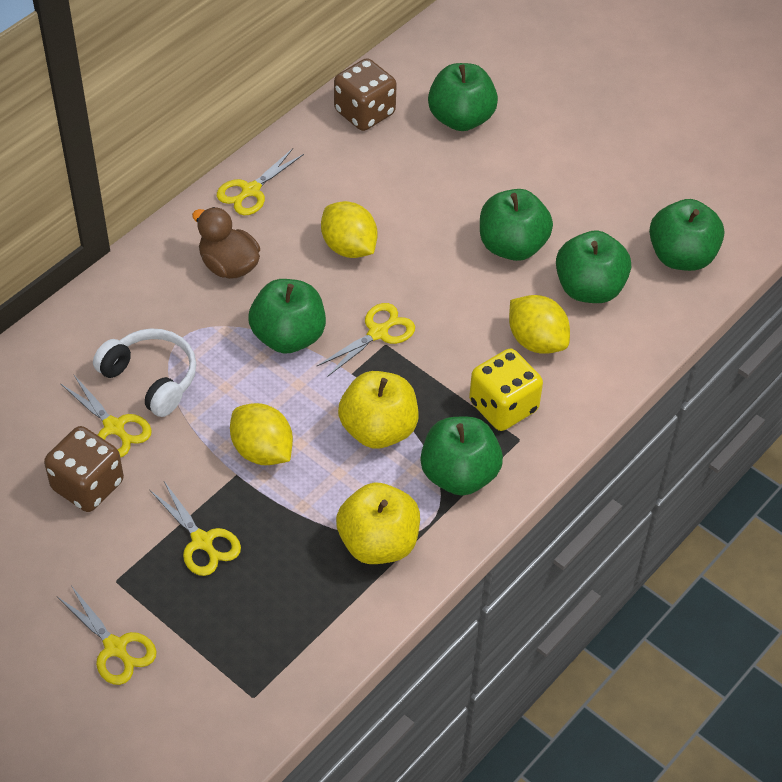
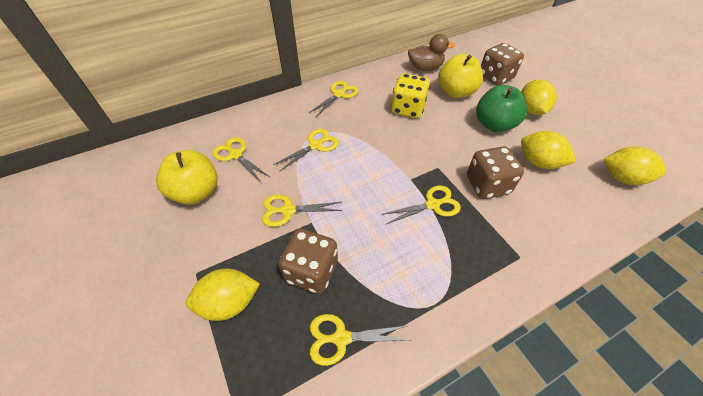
brown dice: [44,426,124,512] [334,58,397,131] = 2 -> [279,229,338,294] [467,146,524,199] [481,43,524,85] = 3
green apple: [248,279,326,354] [421,417,503,496] [428,63,498,131] [480,189,553,261] [556,231,631,303] [649,199,724,271] = 6 -> [476,85,527,132] = 1
white headphones: [93,328,196,417] = 1 -> none = 0
yellow lemon: [230,403,293,465] [321,201,378,258] [509,295,570,354] = 3 -> [186,269,260,321] [521,79,557,115] [521,131,576,169] [604,147,666,185] = 4
yellow scissors: [58,586,157,685] [60,374,152,458] [150,481,241,576] [217,148,304,215] [316,303,415,377] = 5 -> [212,137,270,182] [262,194,343,227] [273,129,339,172] [309,81,359,118] [310,314,408,366] [381,186,461,224] = 6

